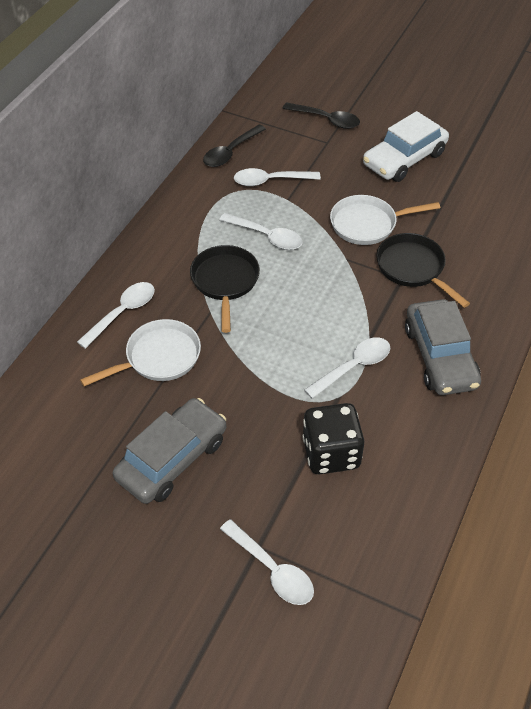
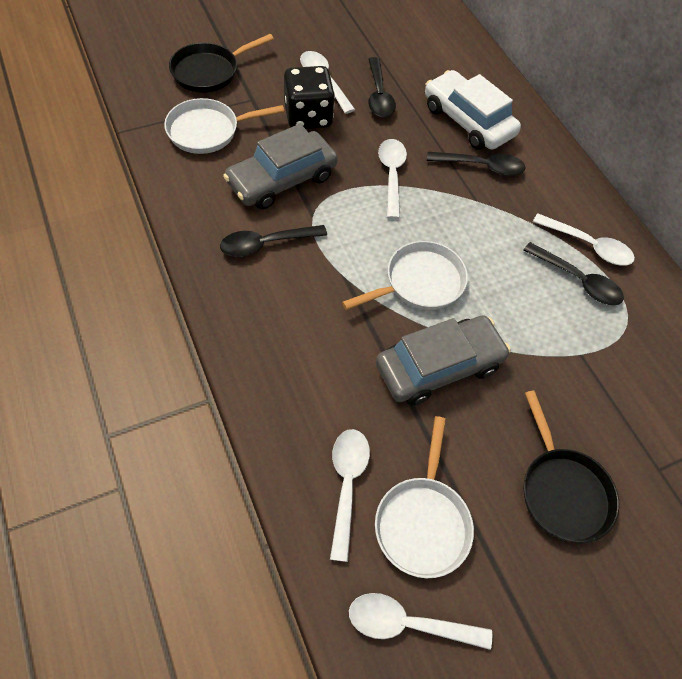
black spoon: [203,125,266,167] [282,102,360,129] = 2 -> [220,225,327,257] [368,57,396,117] [427,152,526,176] [524,242,624,305] = 4
white pan: [80,319,201,386] [330,195,440,245] = 2 -> [164,98,284,154] [342,241,468,310] [375,416,474,578] = 3

